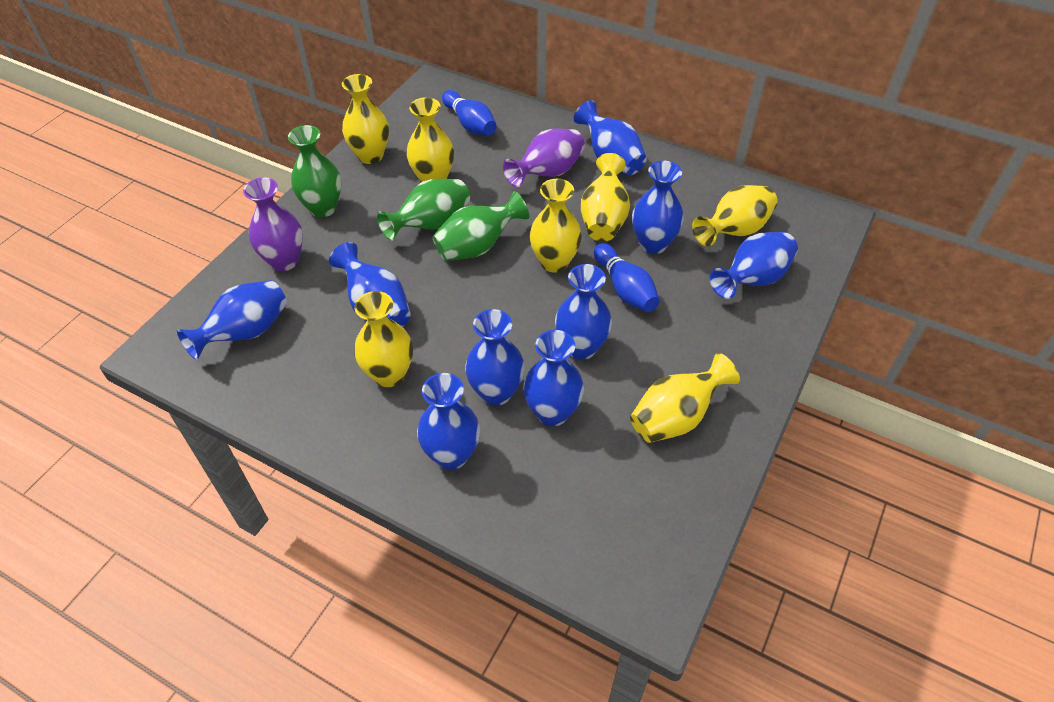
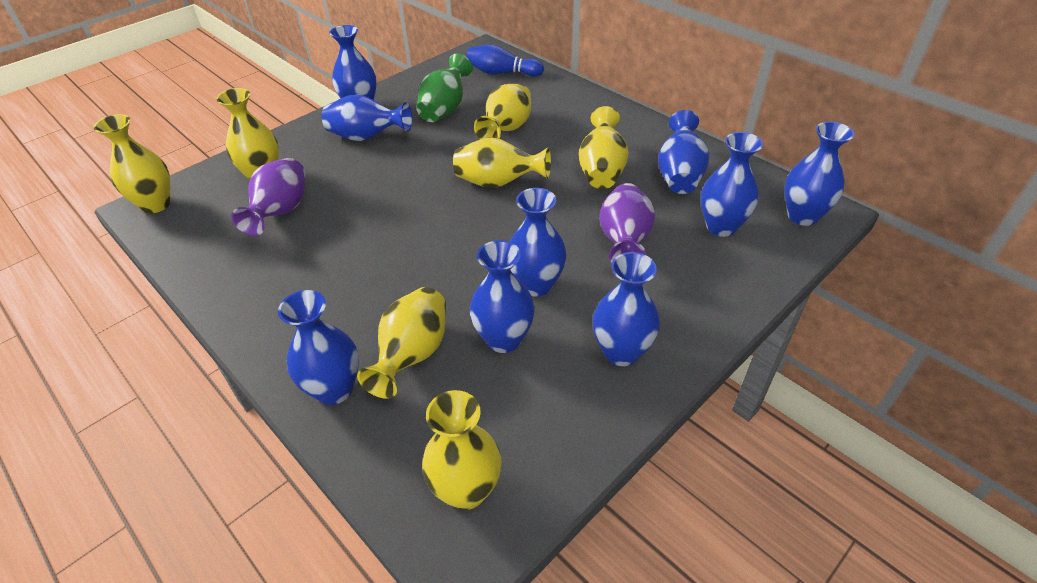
blue bowling pin: [442,90,497,135] [594,243,660,312] = 2 -> [466,45,544,77] = 1
green vase: [288,125,341,217] [377,179,470,241] [433,191,529,261] = 3 -> [417,53,473,122] = 1

